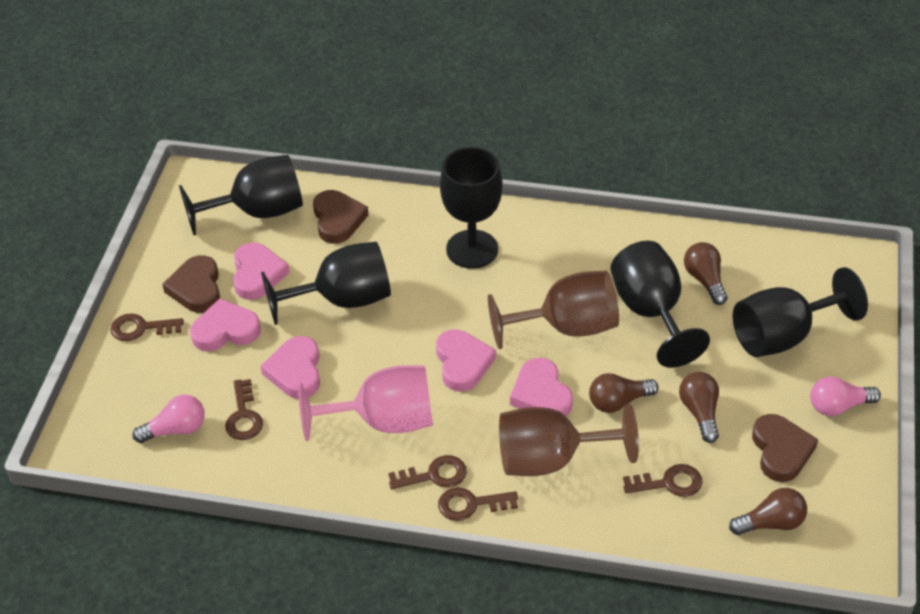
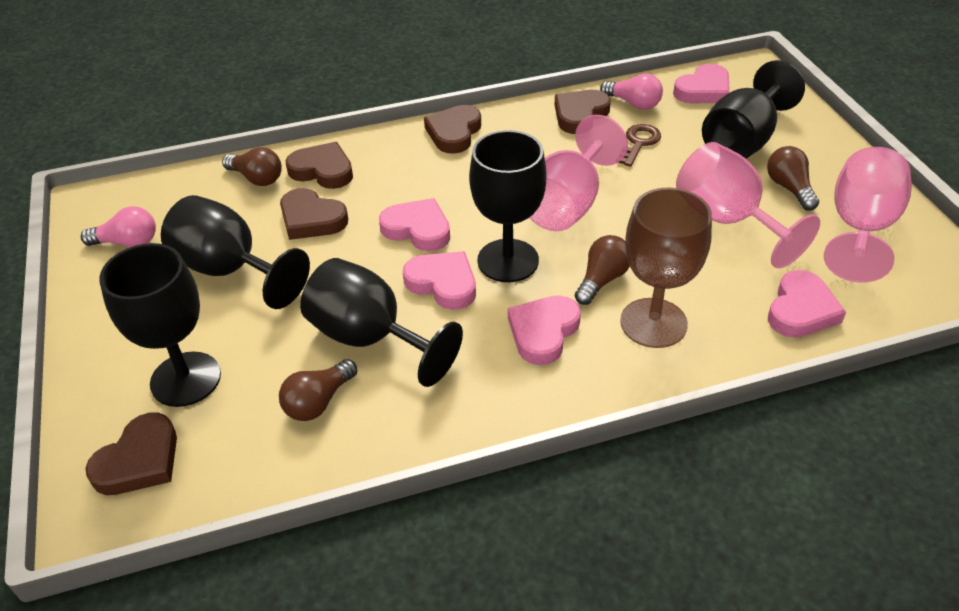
brown goblet: [488,271,619,349] [499,404,639,476] = 2 -> [620,187,712,348] = 1
brown heart: [162,255,220,313] [313,190,369,244] [752,414,818,482] = 3 -> [85,413,177,495] [280,188,348,240] [286,142,353,189] [424,105,481,154] [555,90,611,134] = 5
brown key: [110,313,184,341] [225,379,263,440] [388,455,467,489] [438,487,518,521] [623,464,703,497] = 5 -> [618,124,661,167] = 1
pink goblet: [298,365,433,441] = 1 -> [529,115,628,231] [676,142,820,269] [824,147,912,283] = 3

